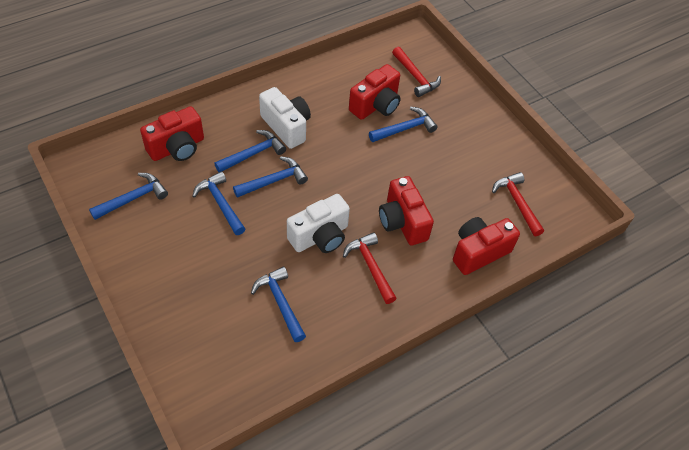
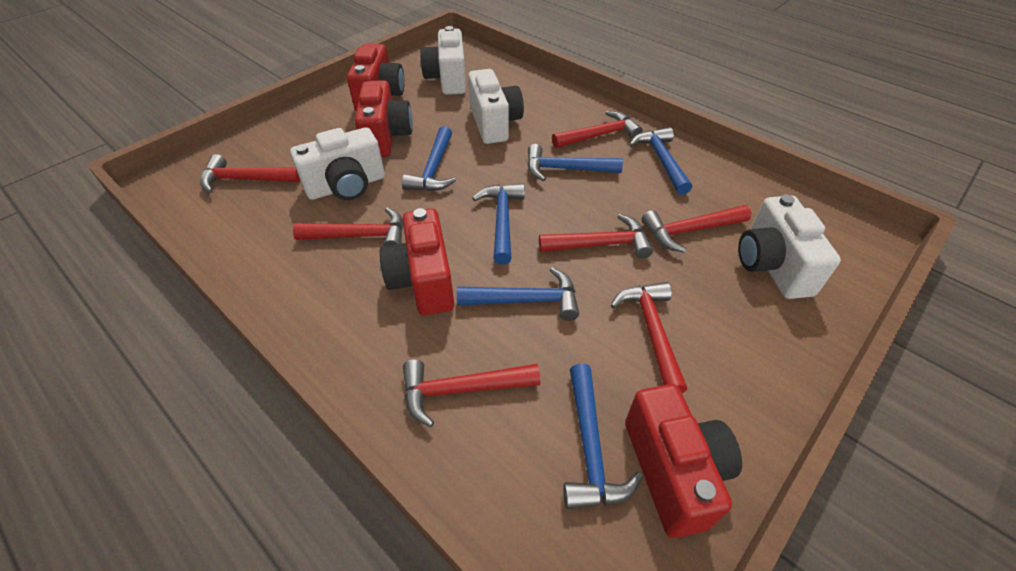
red hammer: [343,232,397,304] [392,47,441,97] [492,172,544,236] = 3 -> [200,154,301,193] [293,207,403,246] [403,360,540,427] [539,214,653,259] [552,111,643,148] [611,282,687,393] [641,205,751,253] = 7
white camera: [259,87,311,149] [287,194,350,253] = 2 -> [290,127,385,200] [420,26,466,95] [468,69,524,144] [738,195,841,299] = 4

